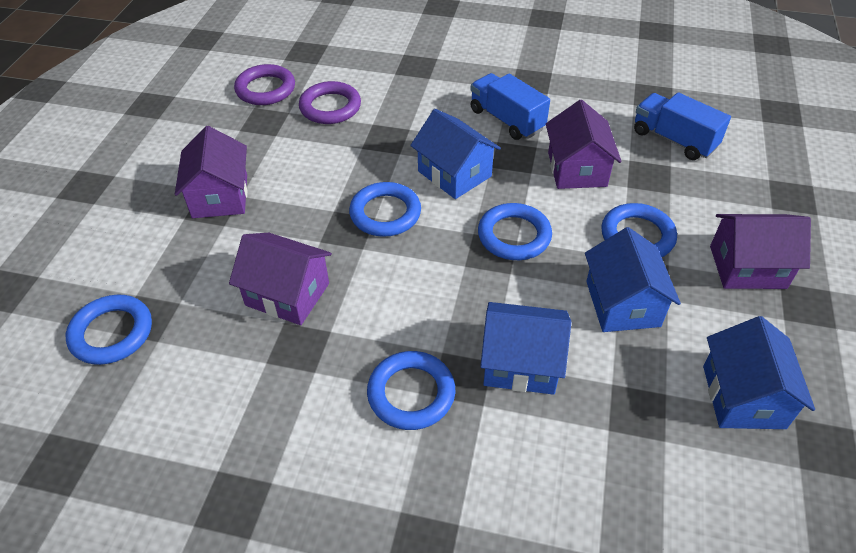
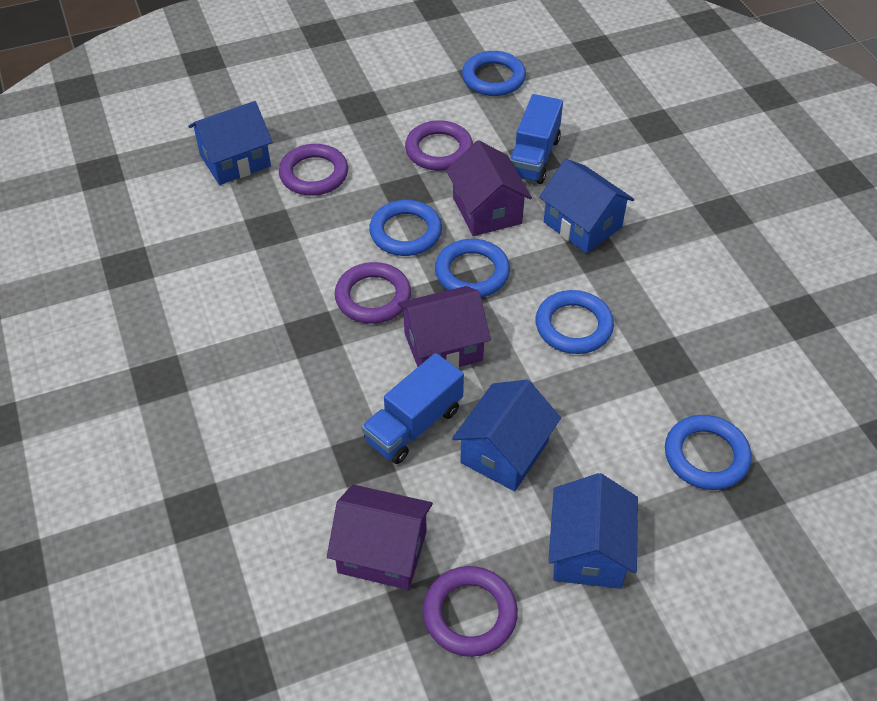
purple house: [175,126,248,218] [229,233,332,325] [546,100,621,189] [710,214,811,289] = 4 -> [327,485,433,590] [398,286,491,368] [446,140,532,236] = 3
purple ring: [234,64,295,105] [299,81,361,124] = 2 -> [279,144,348,196] [335,262,411,324] [405,120,473,171] [423,566,518,657] = 4

